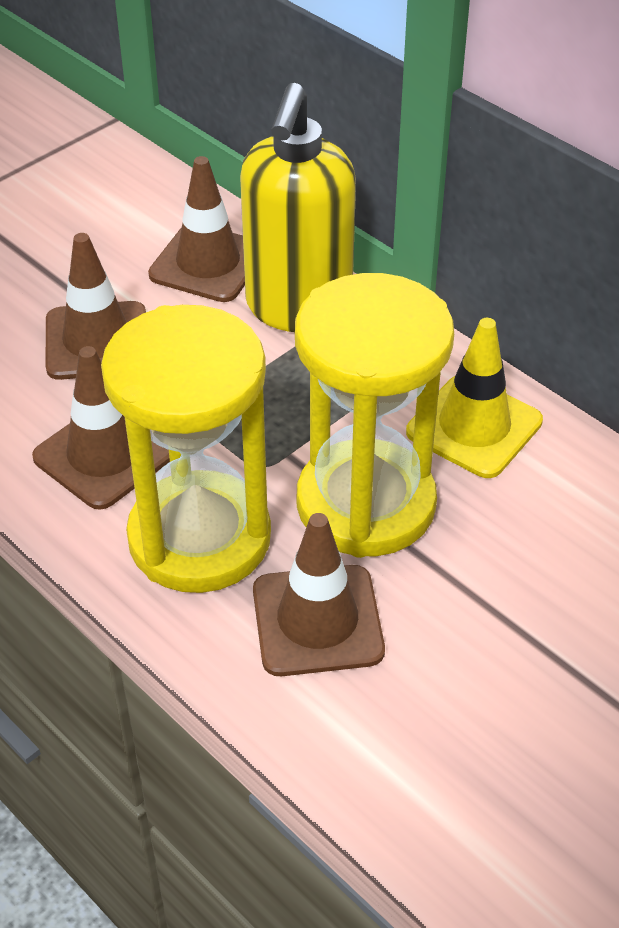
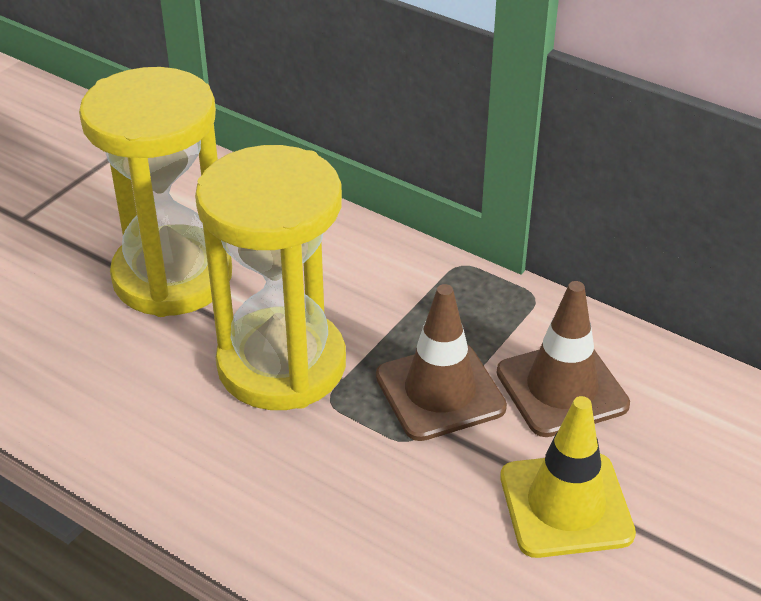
brown traffic cone: [32,346,170,510] [46,233,146,380] [148,156,245,302] [253,513,385,676] = 4 -> [376,284,507,441] [497,281,630,437] = 2
yellow soap dispenser: [240,83,356,332] = 1 -> none = 0

